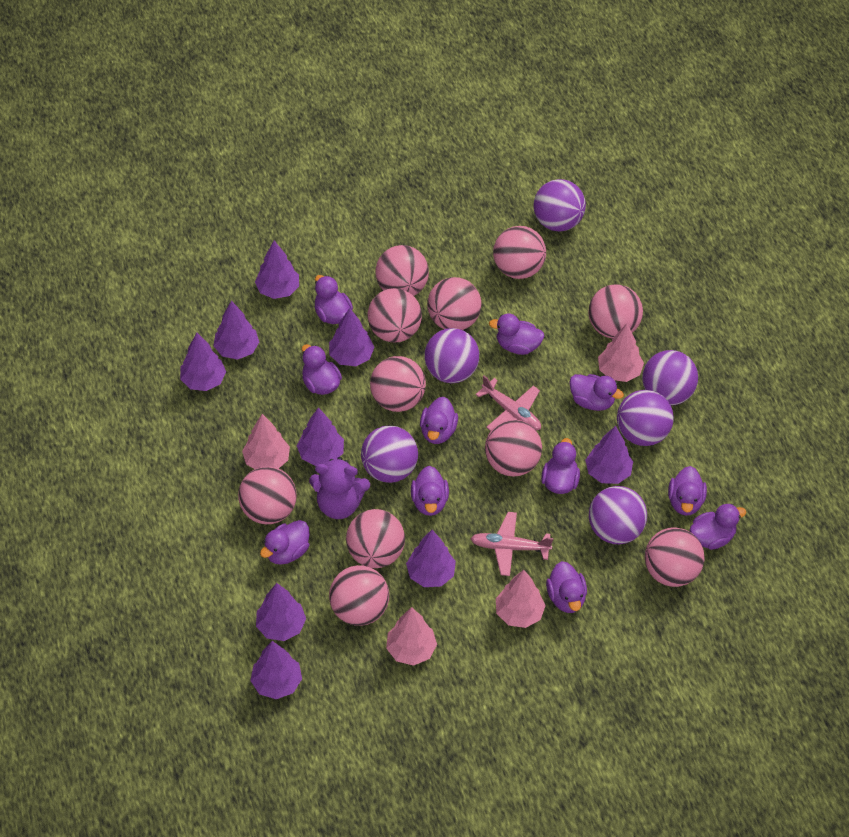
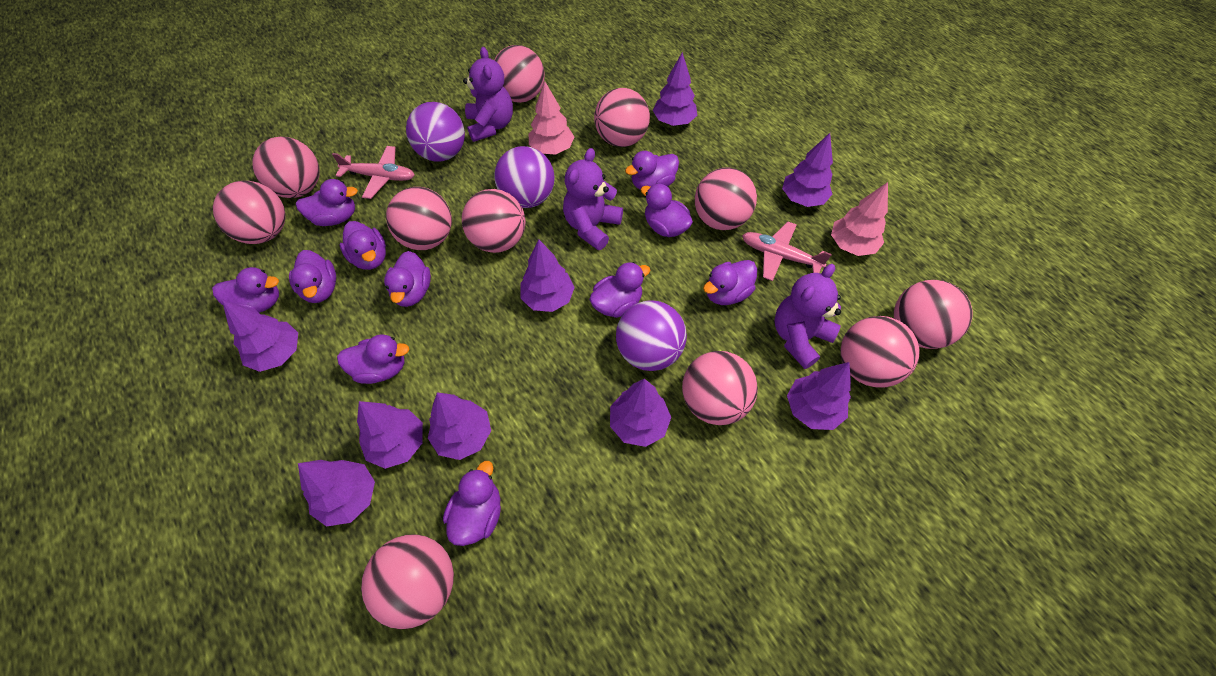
pink tree: [242,414,290,469] [386,607,437,666] [496,570,546,628] [598,324,644,382] = 4 -> [529,81,574,155] [831,182,888,256] = 2
purple ball: [361,426,418,483] [424,328,479,383] [534,179,586,232] [589,486,647,544] [617,390,674,446] [642,350,698,405] = 6 -> [406,102,465,162] [494,146,555,208] [616,300,687,371] = 3
purple teddy bear: [309,457,370,519] = 1 -> [463,47,513,142] [563,148,623,250] [774,264,841,369] = 3

